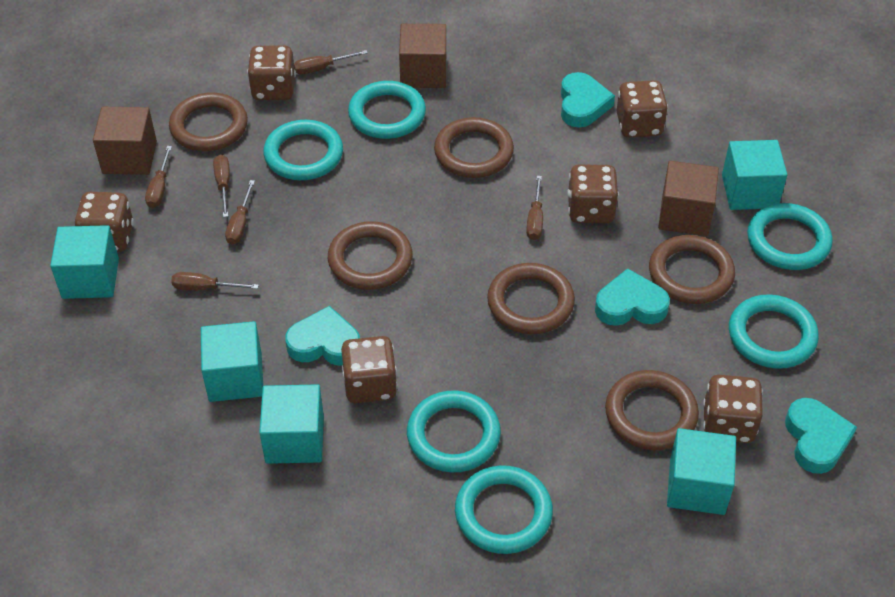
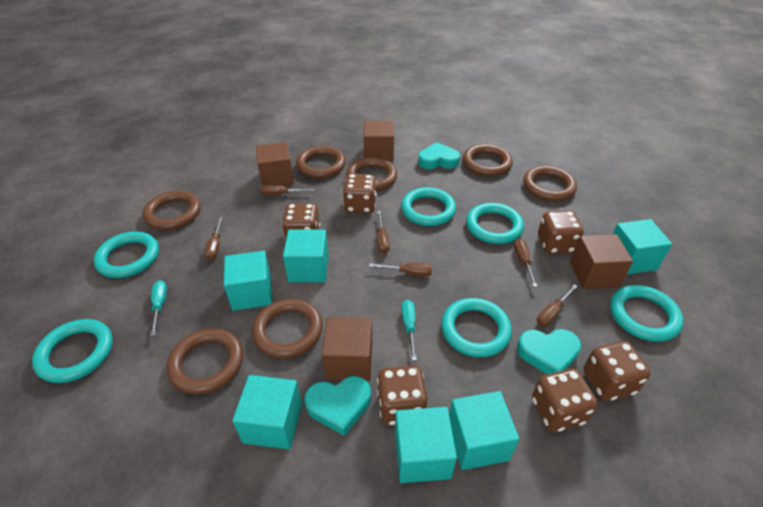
brown cube: [93,107,157,175] [399,24,446,88] [658,161,719,236] = 3 -> [256,142,294,186] [322,317,372,381] [363,121,394,161] [570,234,633,289] = 4
brown ring: [169,92,248,151] [328,221,413,290] [434,117,514,178] [487,263,575,334] [605,370,699,450] [649,235,735,304] = 6 -> [142,191,201,230] [167,328,243,395] [252,299,323,358] [296,146,346,178] [346,157,397,191] [463,144,513,176] [523,166,577,201] = 7
turquoise cube: [50,225,119,299] [201,321,263,402] [259,384,324,464] [667,428,736,515] [722,140,787,210] = 5 -> [224,251,273,311] [232,375,302,449] [283,229,329,282] [395,407,457,483] [449,391,519,470] [613,219,672,275] = 6
turquoise heart: [285,306,360,366] [561,72,615,128] [595,268,670,326] [785,398,857,474] = 4 -> [305,376,371,436] [418,142,460,169] [517,329,581,374] = 3
turquoise screwdriver: none = 0 -> [151,280,167,336] [401,300,417,361] = 2

